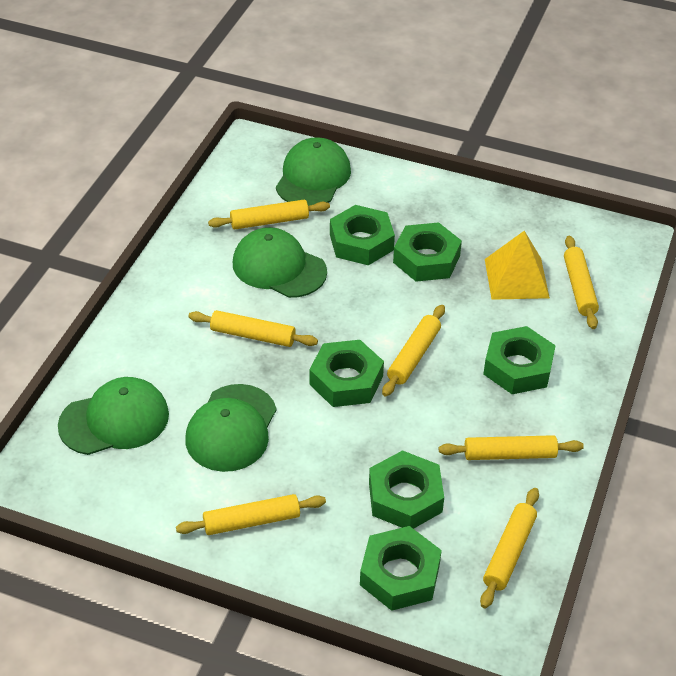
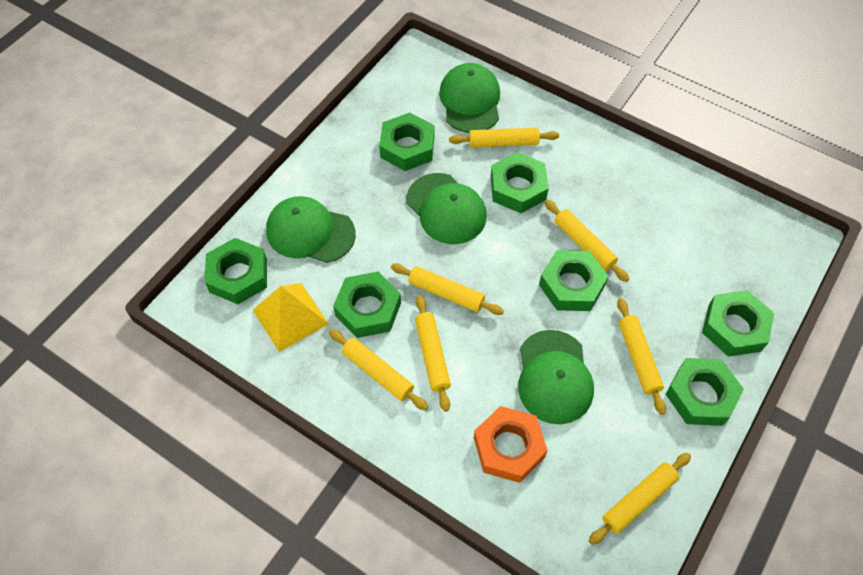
green nut: [309,340,384,407] [330,205,395,265] [360,526,442,611] [369,450,444,529] [393,222,462,282] [483,326,556,394] = 6 -> [205,238,267,304] [333,272,401,338] [379,113,434,171] [491,152,549,213] [539,250,608,311] [666,358,744,426] [702,290,774,357] = 7
orange nut: none = 0 -> [474,406,548,483] = 1

